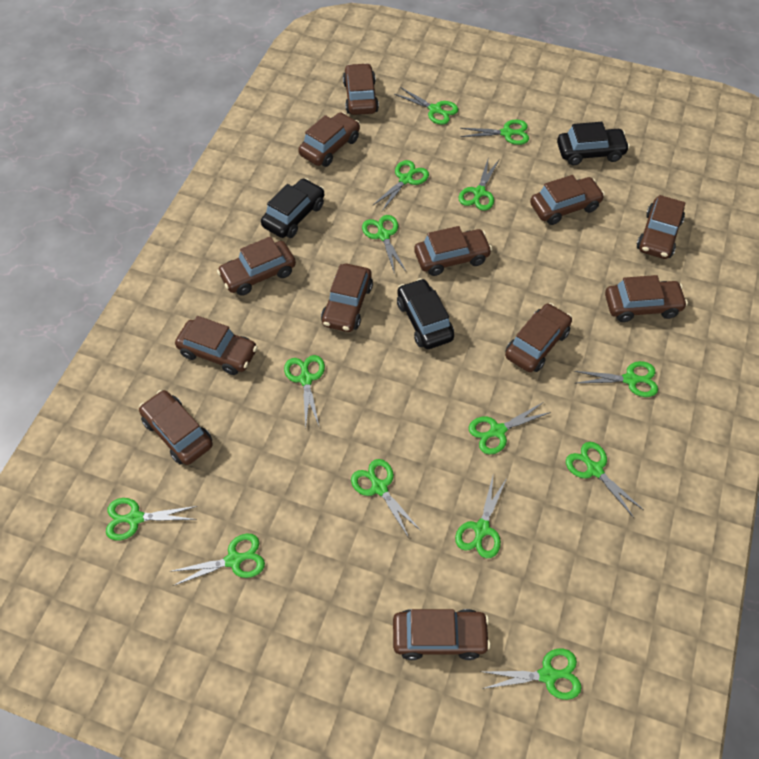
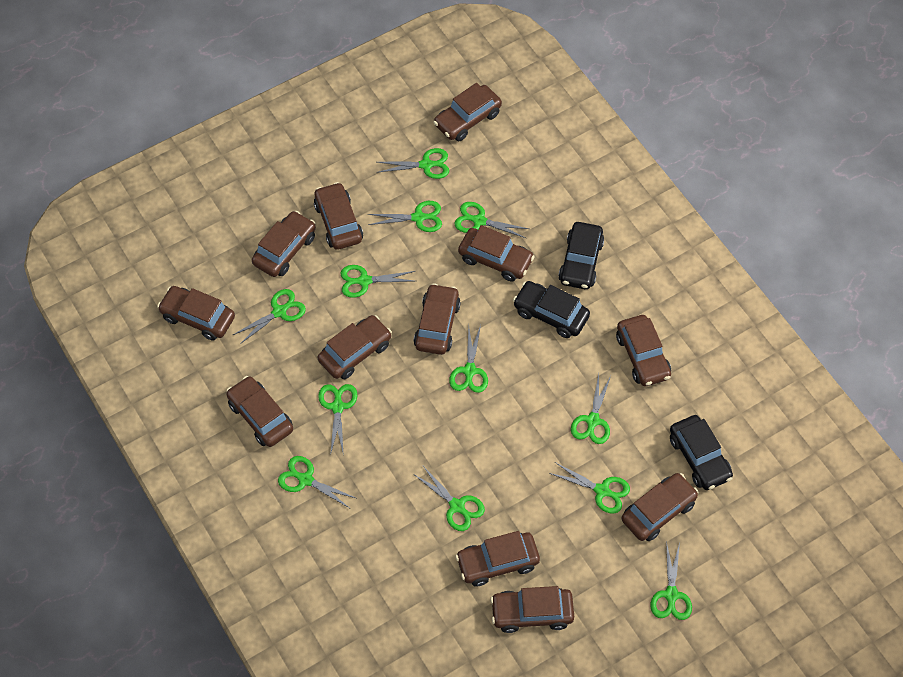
green scissors: [106,498,197,540] [169,533,265,586] [284,355,325,428] [351,459,421,538] [362,215,406,274] [372,160,429,211] [394,87,458,125] [455,476,507,558] [459,160,499,211] [460,119,529,145] [469,403,551,455] [482,648,582,700] [566,442,644,518] [574,361,658,397] = 14 -> [233,289,306,344] [278,456,356,508] [318,384,357,456] [341,265,415,298] [368,201,442,232] [377,148,449,179] [415,466,485,531] [449,325,488,393] [455,202,529,238] [549,462,630,514] [571,374,611,444] [650,541,692,620] = 12

